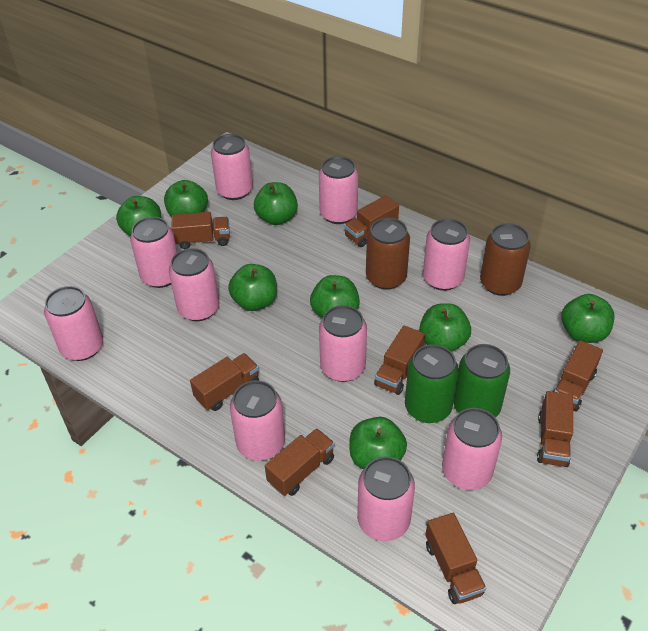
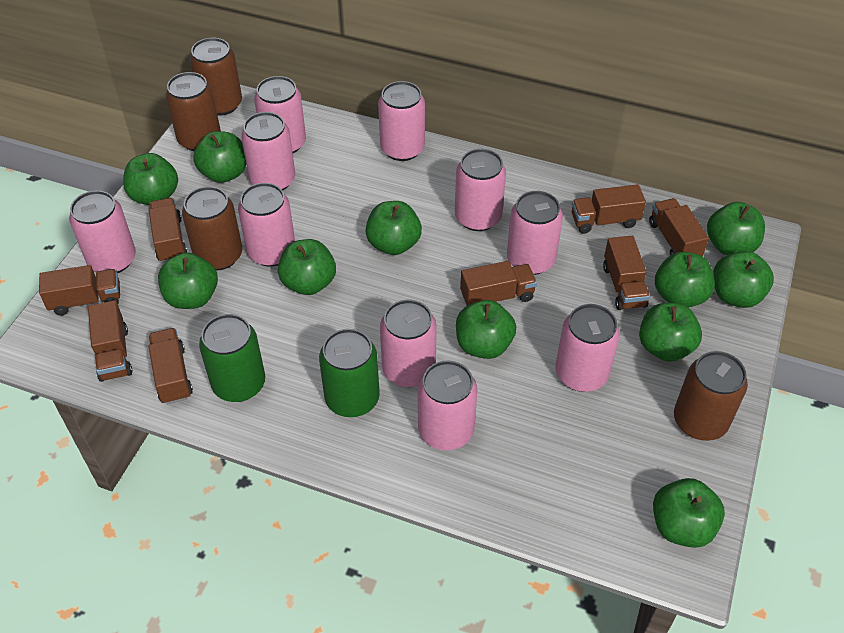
brown can: [366,218,410,290] [480,223,531,296] = 2 -> [165,72,221,151] [182,186,242,271] [190,38,242,116] [674,351,748,441] = 4
green apple: [116,196,161,236] [164,180,208,217] [228,264,277,311] [254,182,298,225] [310,275,360,318] [349,417,407,469] [419,303,471,352] [561,294,614,343] = 8 -> [123,153,178,205] [158,252,218,309] [193,131,246,183] [278,239,336,295] [365,201,422,255] [456,300,516,359] [639,303,702,362] [653,478,725,548] [655,252,715,308] [707,202,765,255] [713,251,774,308] = 11

